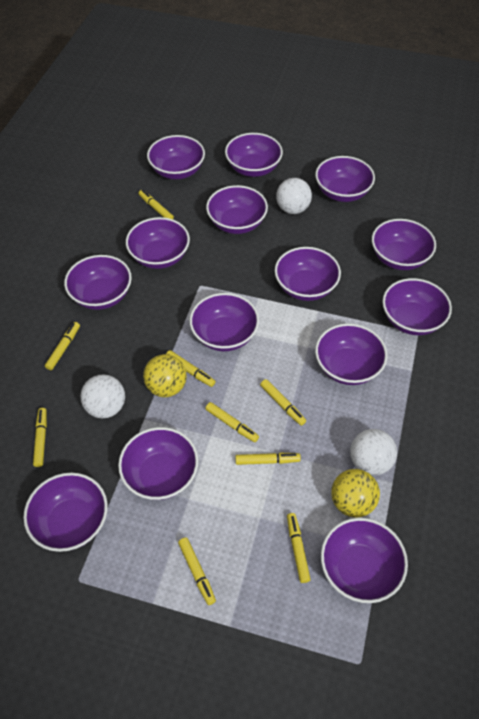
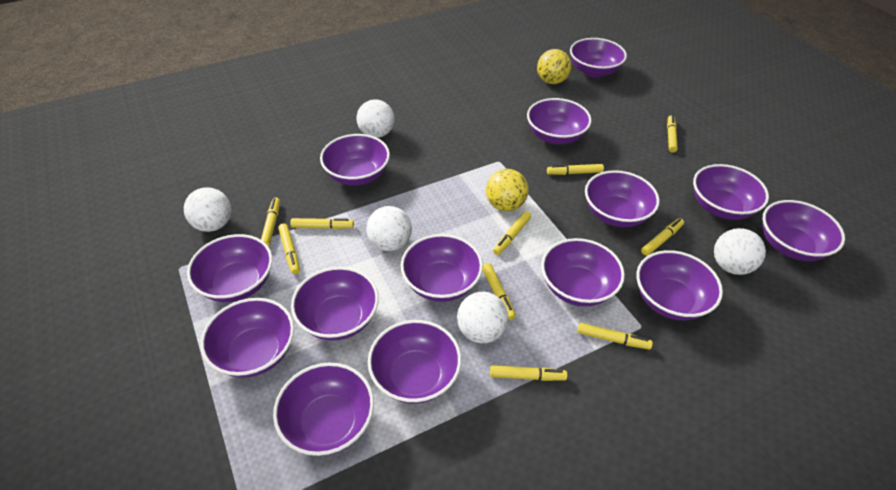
white ball: [80,374,125,418] [276,178,312,214] [350,429,397,475] = 3 -> [184,187,231,232] [356,99,394,138] [366,206,412,251] [457,292,508,343] [714,228,766,275] = 5
yellow marker: [33,408,47,467] [45,322,80,370] [138,190,174,219] [166,350,215,387] [178,537,216,605] [205,402,259,442] [235,453,301,465] [260,379,306,426] [287,513,311,583] = 9 -> [261,198,280,247] [278,223,300,274] [290,218,354,229] [483,263,516,320] [490,365,567,381] [493,211,531,255] [547,164,604,175] [578,323,653,350] [641,218,684,256] [667,115,678,153] = 10

